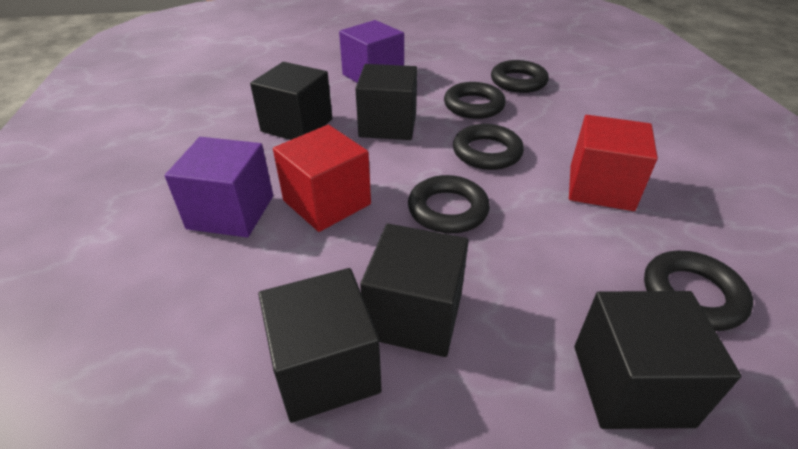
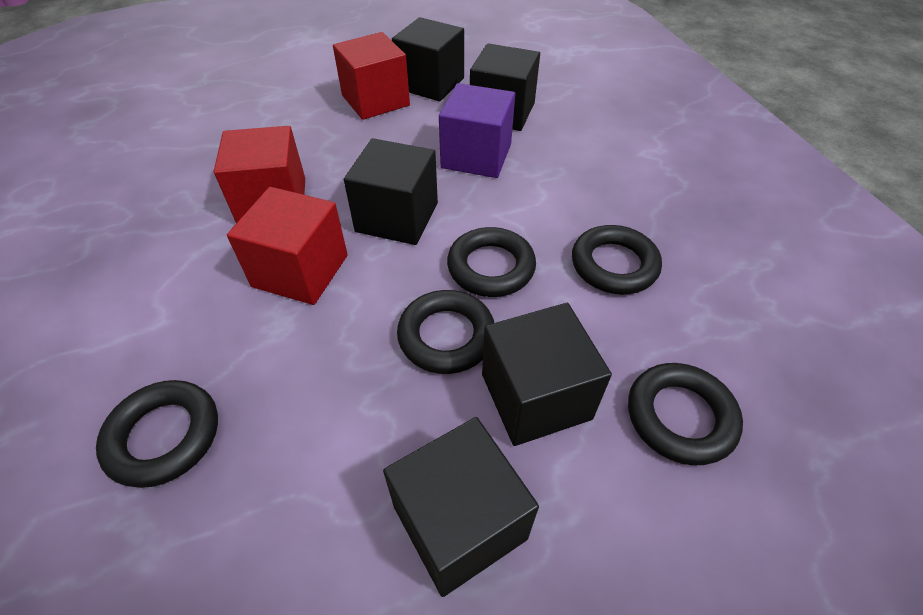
purple cube: [165,137,273,237] [339,20,404,83] = 2 -> [439,83,515,178] = 1
red cube: [273,125,371,232] [569,115,658,211] = 2 -> [214,126,305,223] [227,187,348,305] [333,32,410,120] = 3

